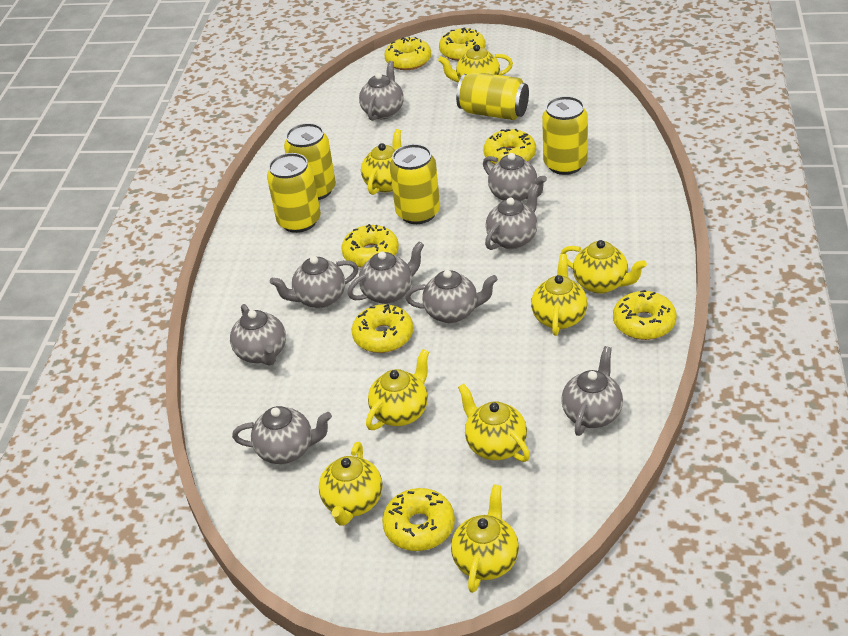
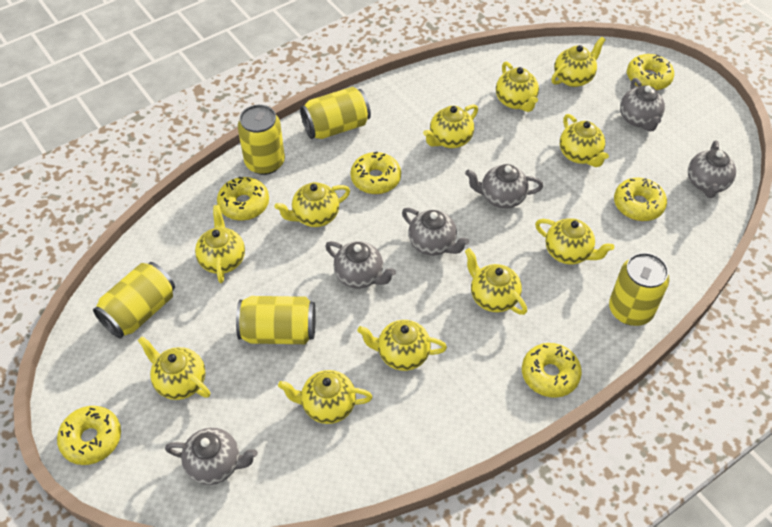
grey teapot: [230,304,286,366] [232,406,332,464] [270,256,358,308] [347,241,424,304] [359,61,404,121] [405,270,498,323] [483,153,547,201] [485,184,539,250] [562,346,623,436] = 9 -> [165,428,258,485] [325,241,396,289] [402,208,469,256] [465,164,543,208] [620,78,665,132] [688,141,736,198] = 6
yellow donut: [341,224,399,268] [352,304,413,353] [382,488,455,551] [384,37,431,70] [439,27,486,61] [483,129,536,164] [613,290,677,340] = 7 -> [57,406,121,465] [217,177,269,221] [351,152,401,194] [522,343,582,398] [614,177,667,221] [627,54,674,90] = 6
yellow teapot: [319,442,383,526] [361,129,402,195] [366,349,429,430] [438,45,513,83] [451,484,519,593] [458,384,530,462] [531,254,587,336] [561,240,647,294] = 8 -> [138,336,210,400] [195,205,245,283] [275,182,350,227] [278,370,373,424] [357,320,447,371] [423,104,478,148] [465,248,527,315] [496,61,539,112] [535,218,614,264] [551,37,606,87] [560,114,609,167] = 11

